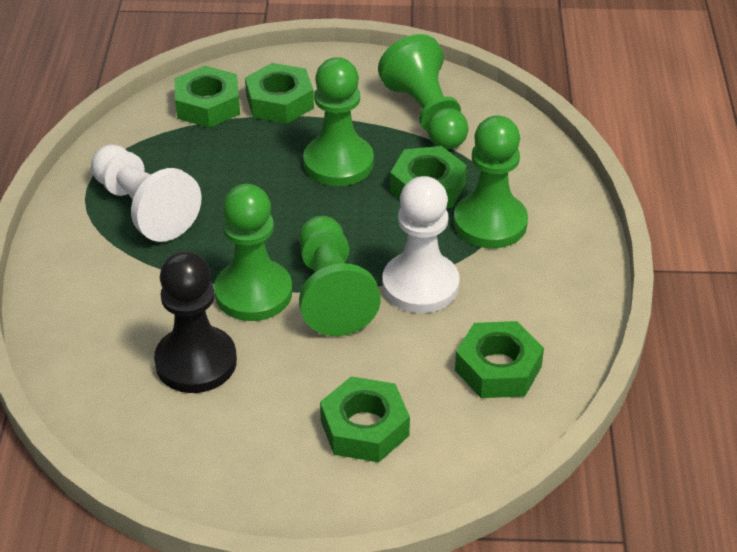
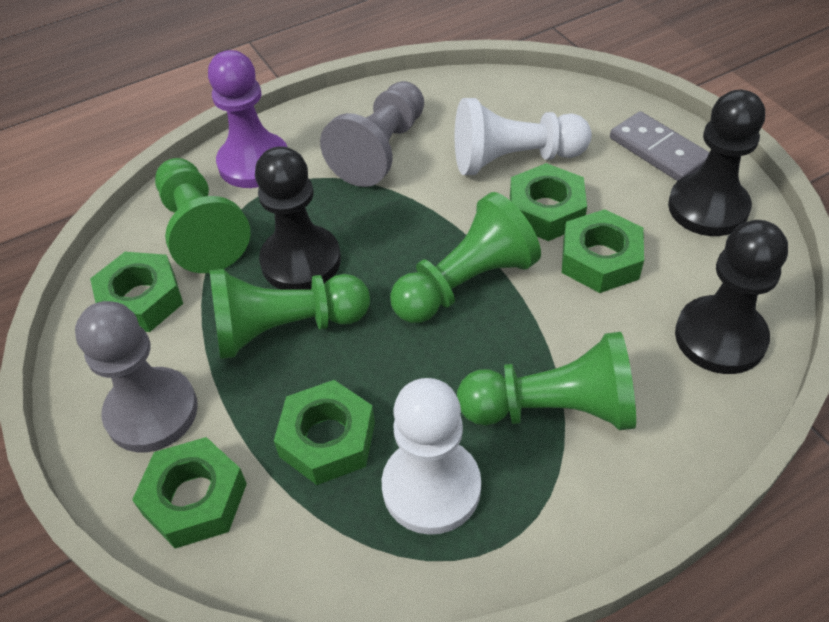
black pawn: [154,251,237,393] = 1 -> [255,146,341,290] [668,90,765,236] [675,220,788,374] = 3
green pawn: [214,184,292,321] [299,216,381,336] [303,57,374,186] [378,34,469,149] [454,116,528,248] = 5 -> [155,158,250,273] [209,269,370,359] [390,192,541,323] [457,332,636,430] = 4
grey domino: none = 0 -> [610,111,709,181] = 1
grey pawn: none = 0 -> [75,301,198,452] [320,81,424,187] = 2
purple pawn: none = 0 -> [208,50,287,188] = 1

